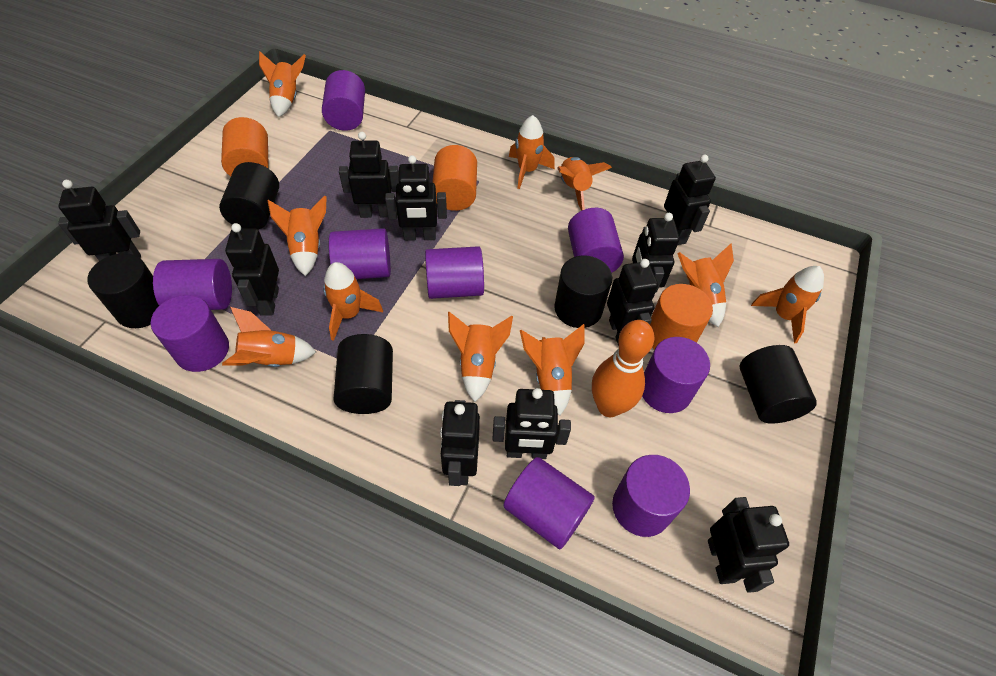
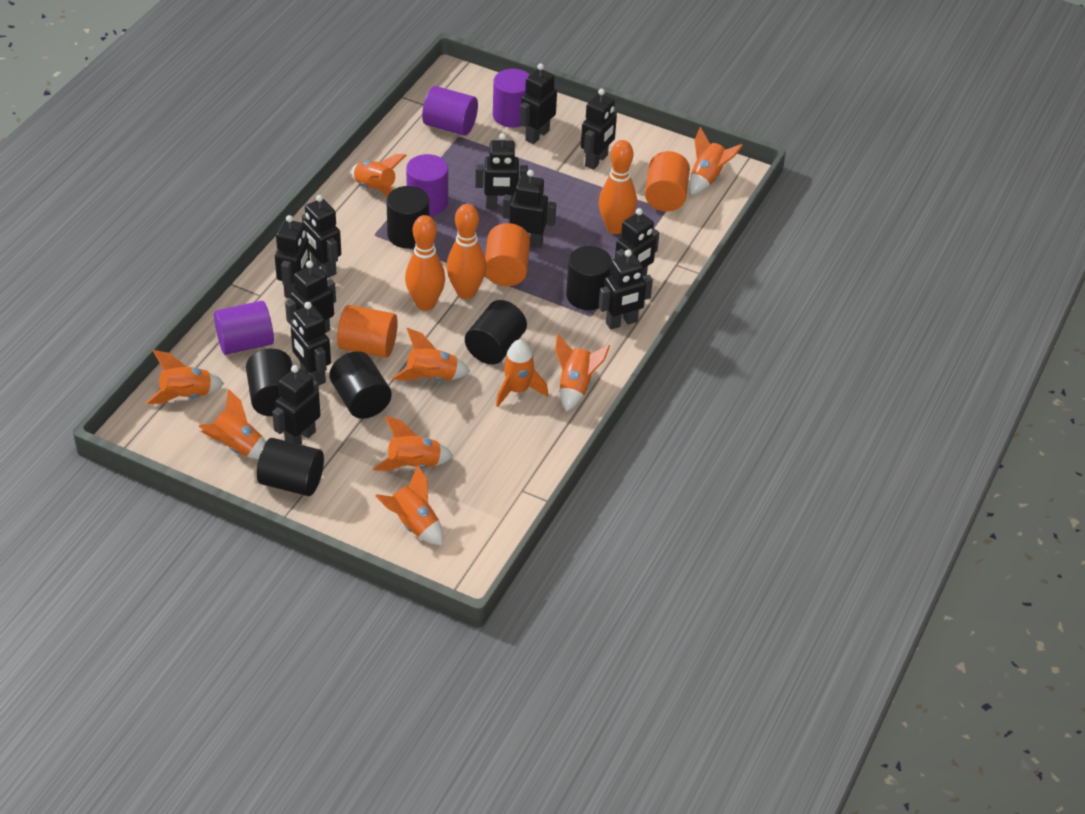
black cylinder: [87,253,159,328] [219,162,279,230] [333,334,393,414] [554,256,612,328] [740,345,817,423] = 5 -> [246,349,292,416] [257,438,324,496] [329,351,392,419] [386,186,429,249] [465,300,527,365] [566,246,612,310] = 6
black robot: [58,180,141,261] [225,223,279,316] [339,132,399,218] [385,155,447,241] [440,400,480,486] [493,388,571,459] [607,259,658,346] [632,213,679,293] [664,155,716,245] [708,497,789,593] = 10 -> [272,365,321,445] [275,215,310,299] [285,261,336,333] [291,302,331,386] [302,195,341,278] [475,133,528,209] [503,170,556,248] [520,63,557,144] [581,89,617,170] [599,250,653,330] [615,208,659,277] = 11
orange bowling pin: [592,320,654,417] = 1 -> [405,215,445,311] [446,204,486,299] [599,140,637,234] = 3
orange rocket: [222,307,316,367] [259,51,306,117] [268,196,327,276] [323,262,383,341] [448,312,513,402] [509,115,555,189] [520,324,584,416] [557,157,612,211] [677,244,734,327] [751,266,824,343] = 10 -> [146,350,224,404] [198,389,266,459] [351,154,407,197] [373,416,453,471] [375,465,443,545] [392,328,470,381] [496,339,548,407] [555,334,610,412] [689,127,743,195] = 9
purple cylinder: [151,295,229,372] [153,259,232,310] [322,70,365,131] [329,228,391,279] [425,246,484,299] [503,457,595,549] [568,208,624,273] [612,455,690,537] [642,337,710,413] = 9 -> [214,301,274,355] [406,154,448,216] [422,86,478,136] [493,69,530,128] = 4

